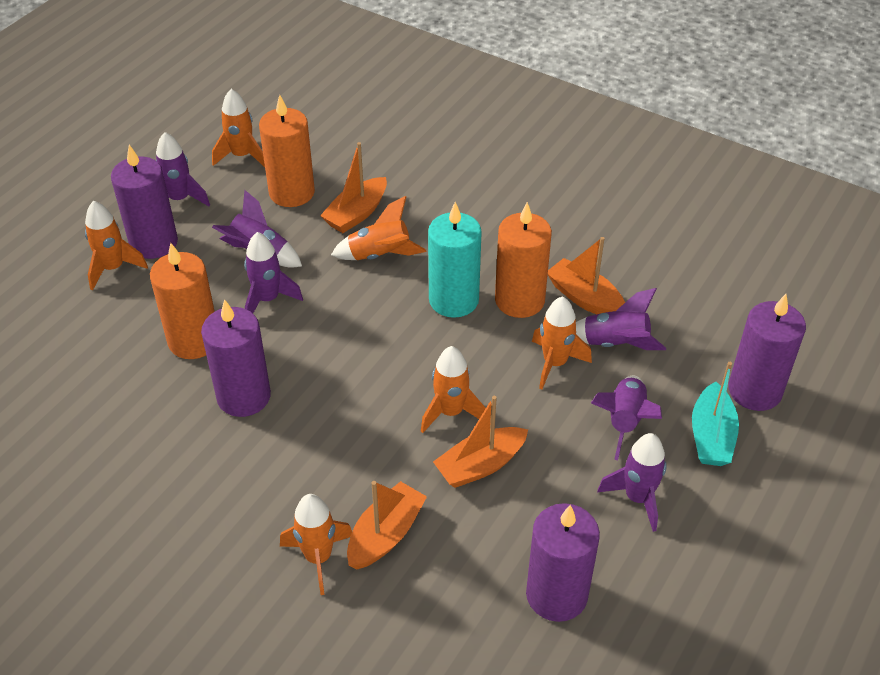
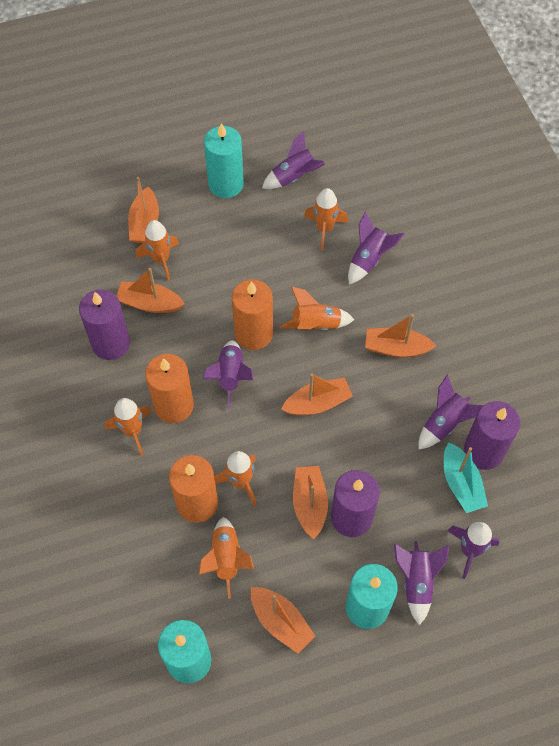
orange boat: [320,142,387,233] [347,481,427,569] [433,396,528,488] [548,237,625,314] = 4 -> [116,268,185,313] [128,177,159,243] [251,587,315,654] [281,373,353,415] [293,466,328,539] [365,314,436,358] = 6
purple candle: [111,145,178,259] [201,299,271,417] [526,503,600,622] [728,294,806,411] = 4 -> [79,289,130,360] [331,470,380,537] [464,401,520,470] = 3
turquoise candle: [428,202,482,318] = 1 -> [158,620,212,684] [204,123,244,198] [346,564,398,629] = 3

